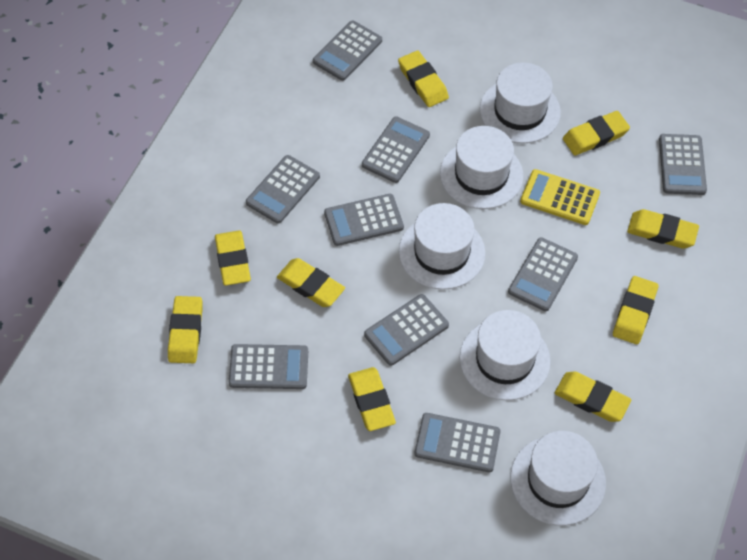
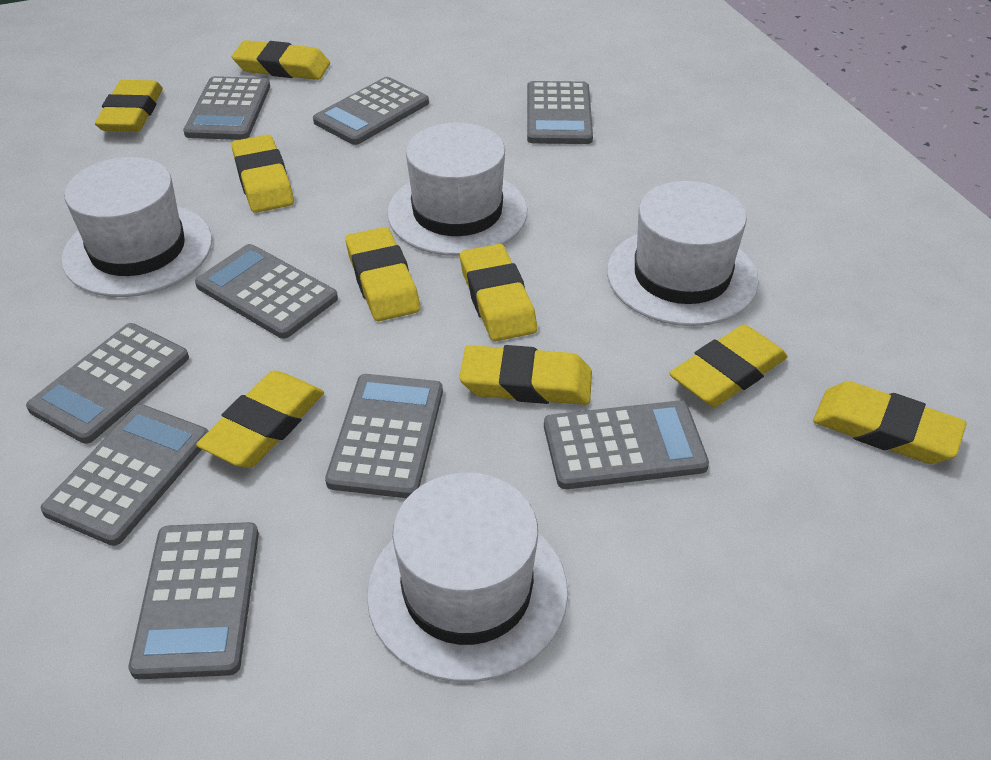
white hat: [399,203,485,290] [440,126,523,209] [460,310,550,400] [480,63,561,144] [510,431,606,526] = 5 -> [61,157,212,297] [367,473,568,682] [387,123,527,256] [607,181,759,326] = 4
yellow calculator: [520,169,600,225] = 1 -> none = 0

